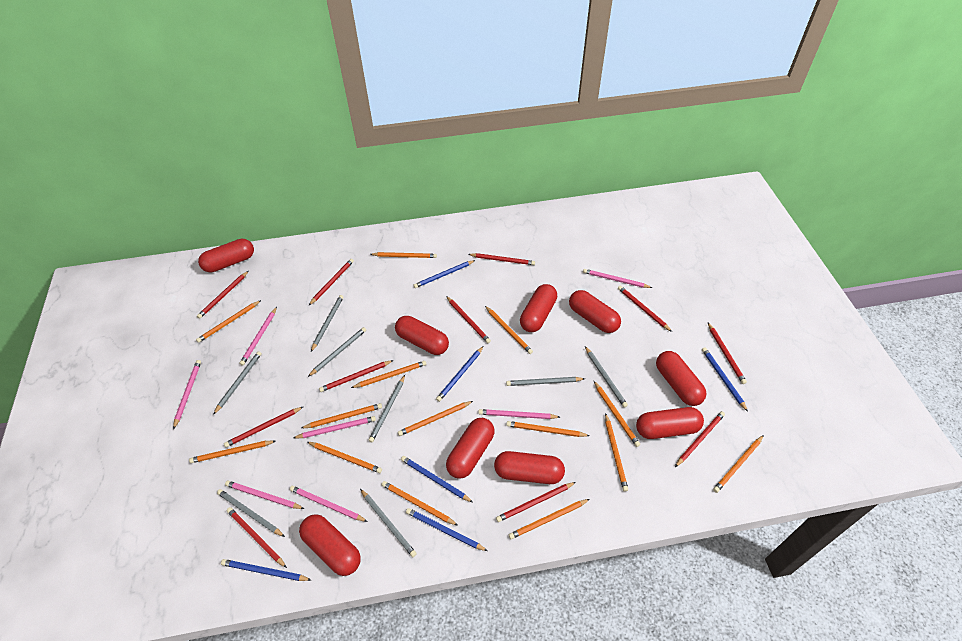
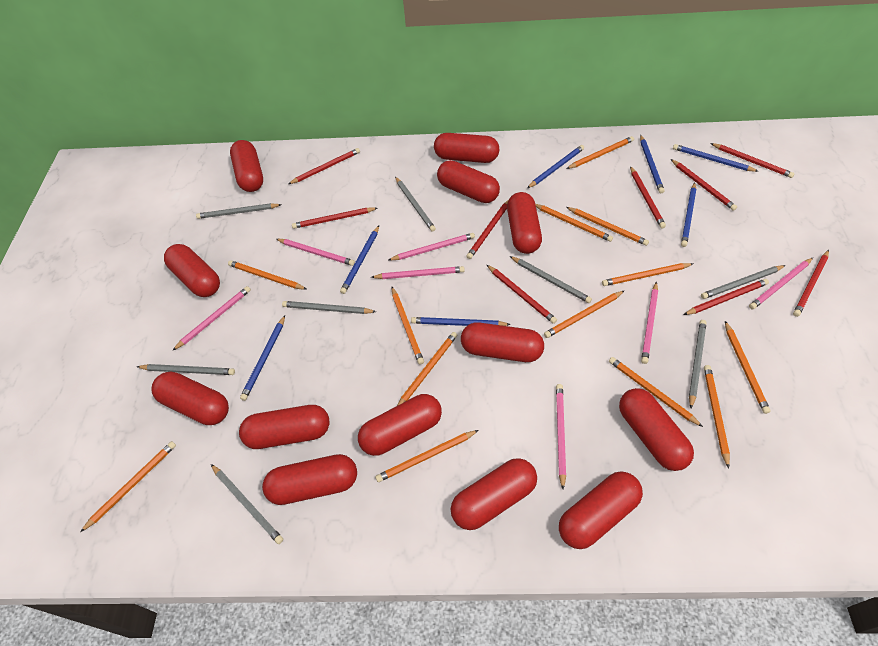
blue pencil: [221,559,311,581] [401,456,473,502] [406,508,487,551] [413,260,475,288] [436,346,483,402] [702,347,748,412] = 6 -> [240,315,285,401] [340,226,379,294] [411,317,511,326] [527,145,584,188] [640,135,664,193] [673,144,759,172] [681,182,696,247] = 7
orange pencil: [189,441,276,463] [196,300,261,343] [301,403,382,428] [307,442,382,473] [351,361,426,388] [370,252,437,258] [381,481,458,526] [398,401,473,436] [485,306,533,354] [506,421,590,437] [509,499,590,539] [594,381,640,447] [605,413,628,492] [713,435,764,493] = 14 -> [80,441,176,532] [228,260,307,290] [375,430,479,482] [392,287,424,365] [397,332,457,406] [535,204,613,242] [544,291,624,338] [566,136,634,169] [566,207,649,246] [602,263,693,286] [609,357,703,427] [704,365,730,469] [725,321,771,414] = 13
red capsule: [198,239,254,272] [299,514,361,576] [395,316,449,355] [446,418,495,479] [494,451,565,484] [520,284,557,332] [569,290,621,333] [636,407,704,439] [656,351,707,406] = 9 -> [151,372,229,425] [164,244,220,297] [230,140,263,192] [239,405,330,449] [262,454,357,505] [358,394,442,456] [434,133,499,163] [437,160,500,203] [451,458,537,530] [461,322,544,362] [507,192,542,254] [559,472,643,549] [619,388,694,471] = 13
red pencil: [197,271,249,319] [224,407,303,447] [226,507,287,568] [309,259,354,305] [319,360,394,392] [446,296,491,343] [468,253,535,265] [496,482,576,522] [618,286,672,332] [675,411,725,467] [708,323,747,384] = 11 -> [288,148,360,184] [292,208,377,229] [466,200,508,259] [487,265,557,324] [630,166,666,228] [671,159,737,211] [683,279,769,315] [710,143,795,178] [793,250,829,317] = 9

